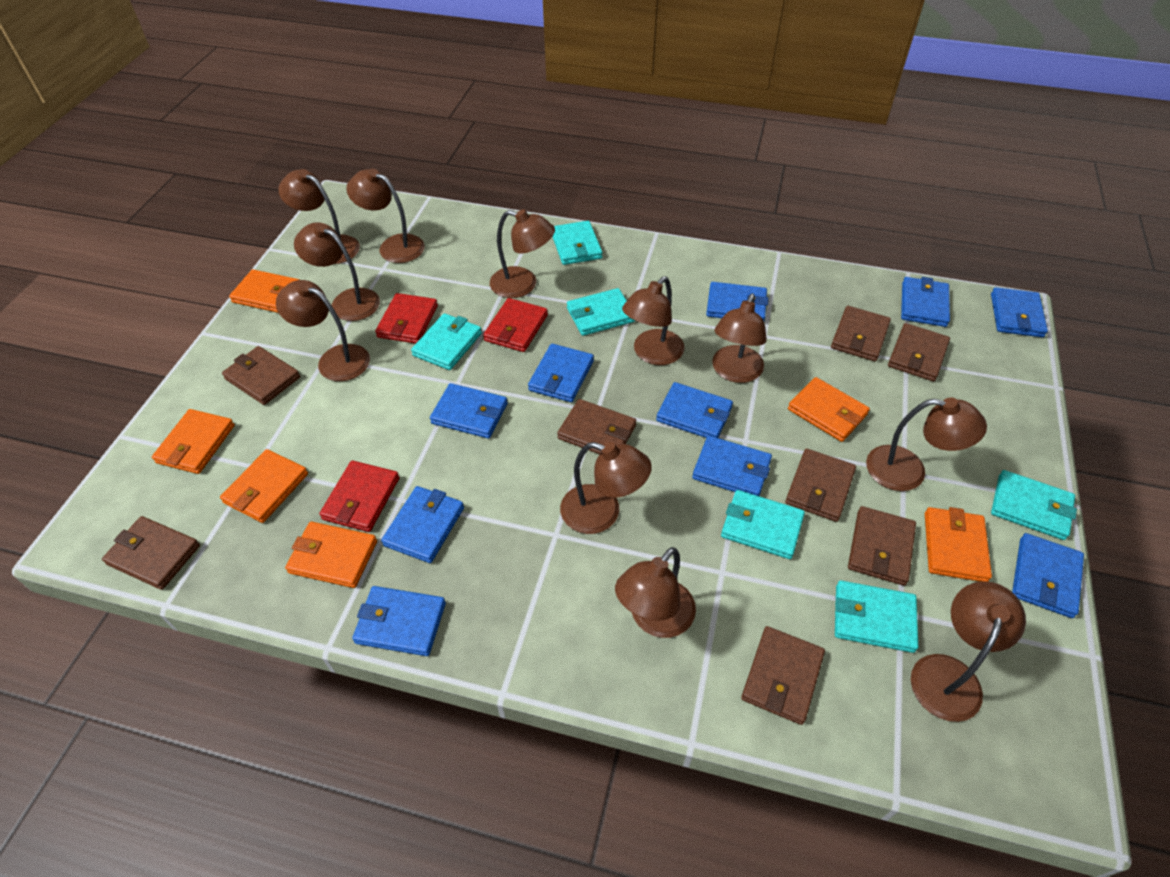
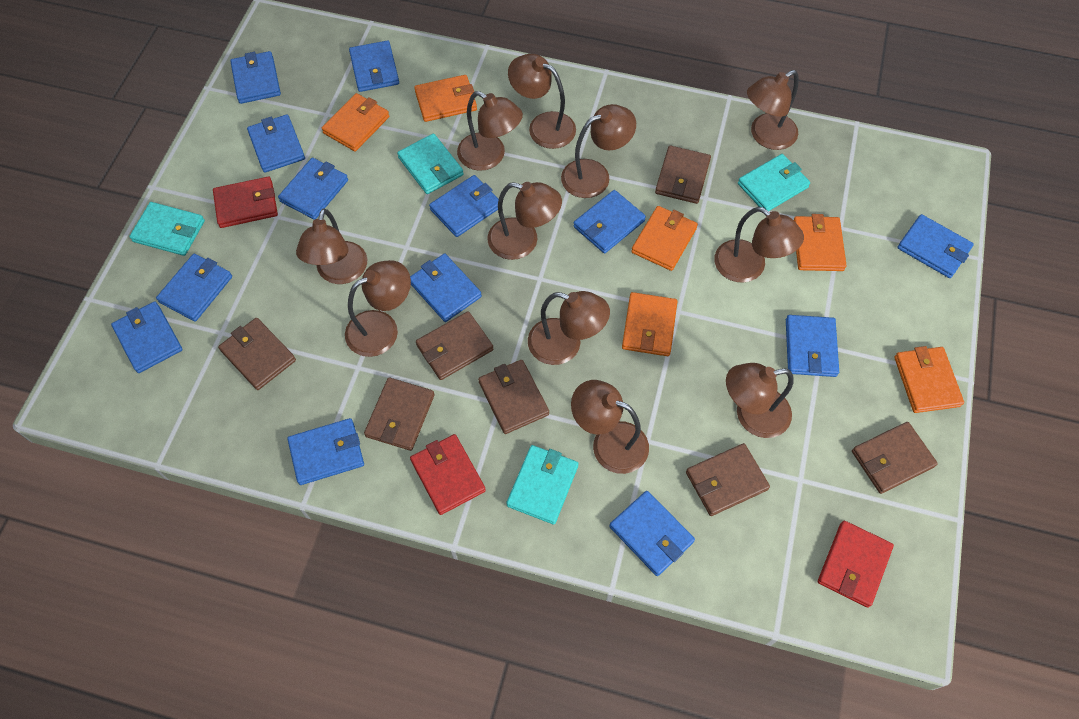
blue wallet: [352,586,446,656] [381,486,464,563] [430,383,508,438] [528,343,594,402] [656,382,733,438] [692,436,772,496] [706,282,769,321] [901,277,950,327] [991,287,1048,337] [1012,533,1084,618] = 10 -> [111,301,183,373] [156,254,232,322] [230,51,281,104] [247,114,305,173] [278,158,348,220] [287,418,364,485] [349,41,399,92] [410,253,482,322] [429,175,499,237] [573,190,646,254] [609,491,695,576] [786,315,839,377] [897,214,974,278] = 13
brown wallet: [102,516,200,590] [222,346,300,405] [557,399,636,454] [741,626,825,725] [785,448,856,522] [831,306,891,361] [848,506,916,586] [888,323,950,381] = 8 -> [218,318,296,390] [364,378,435,451] [416,311,493,380] [478,360,549,434] [655,146,711,204] [686,443,770,516] [852,422,938,494] = 7
turquoise wallet: [411,313,482,370] [552,221,603,265] [567,288,635,336] [721,490,805,559] [835,580,918,653] [991,470,1077,540] = 6 -> [129,202,205,256] [397,133,464,194] [506,445,579,524] [738,154,810,211] = 4

